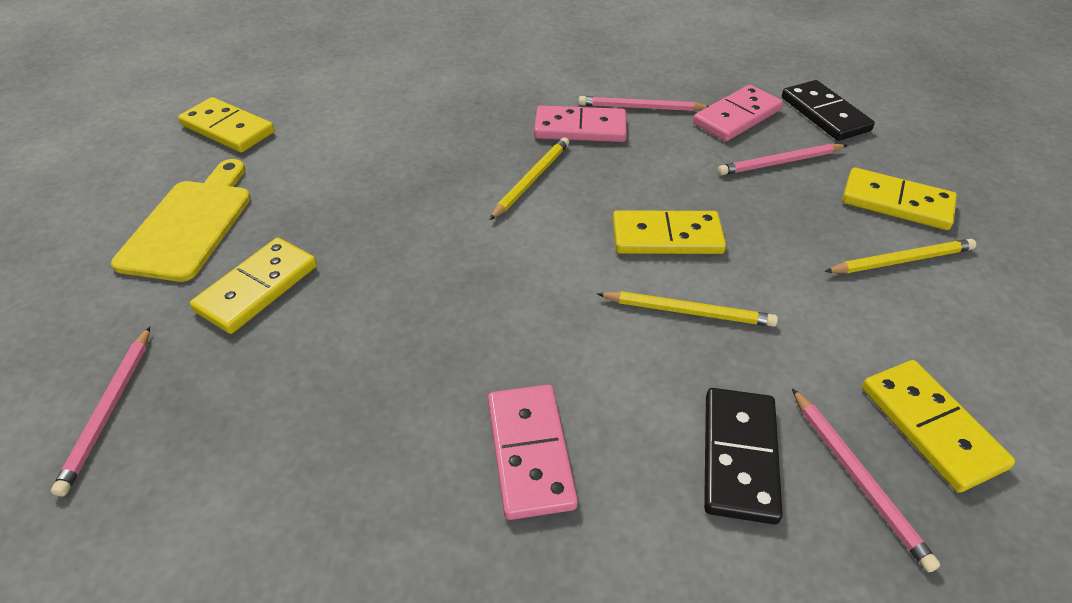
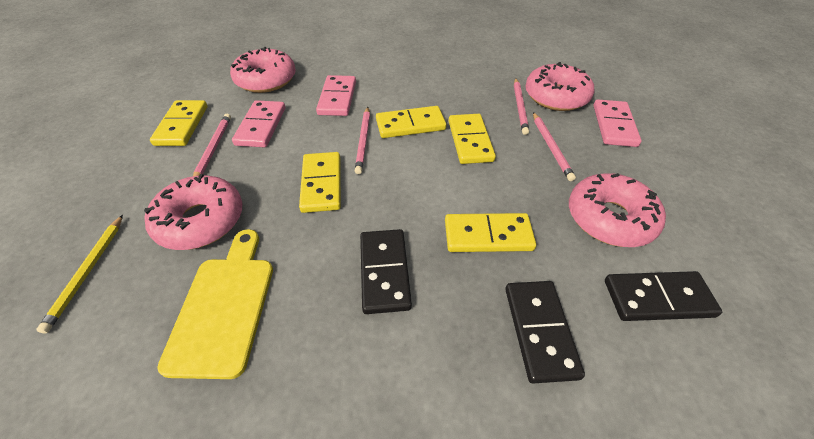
black domino: [704,388,783,524] [782,80,875,141] = 2 -> [360,229,412,314] [505,281,585,383] [605,271,722,321] = 3
pink donut: none = 0 -> [144,174,242,250] [230,47,296,93] [525,62,594,111] [569,173,666,247] = 4
yellow pencil: [490,137,569,220] [597,291,778,327] [824,239,976,273] = 3 -> [37,215,123,333] = 1

